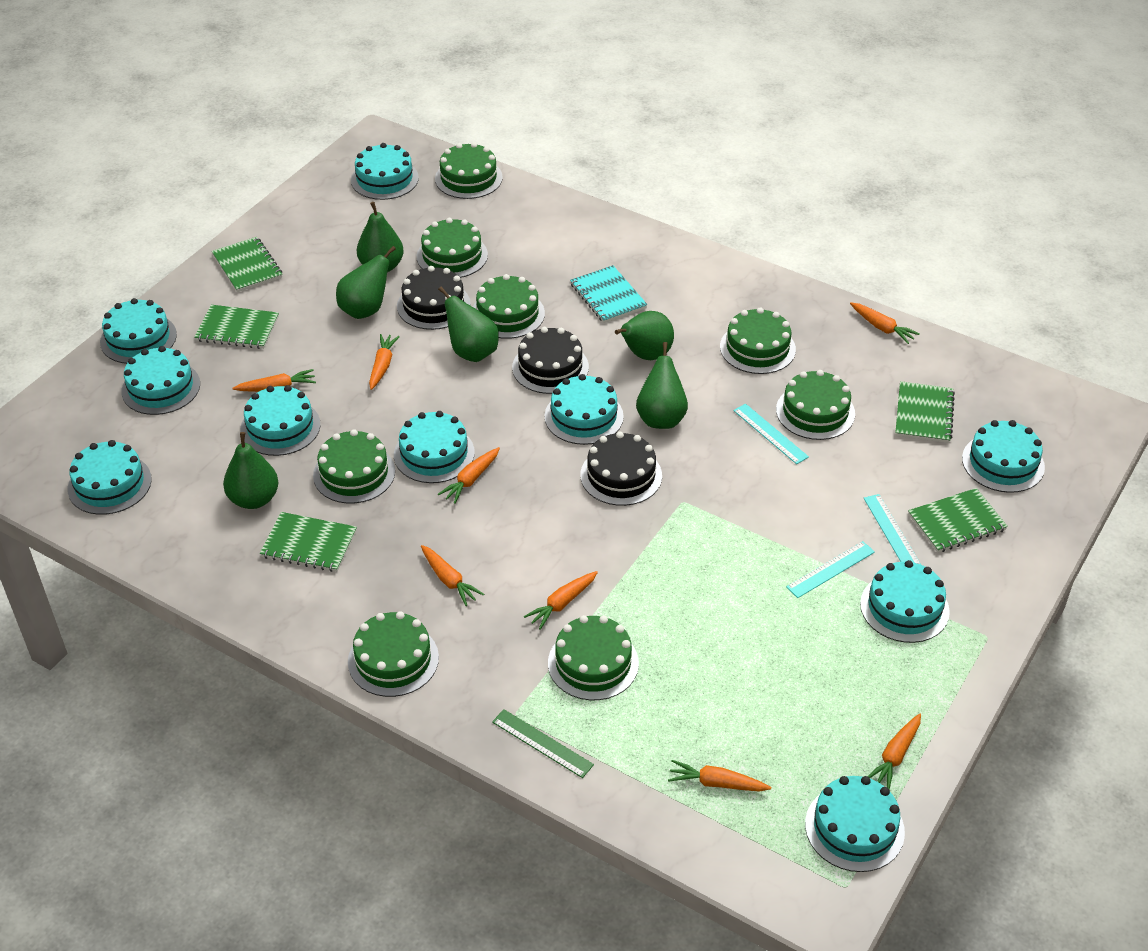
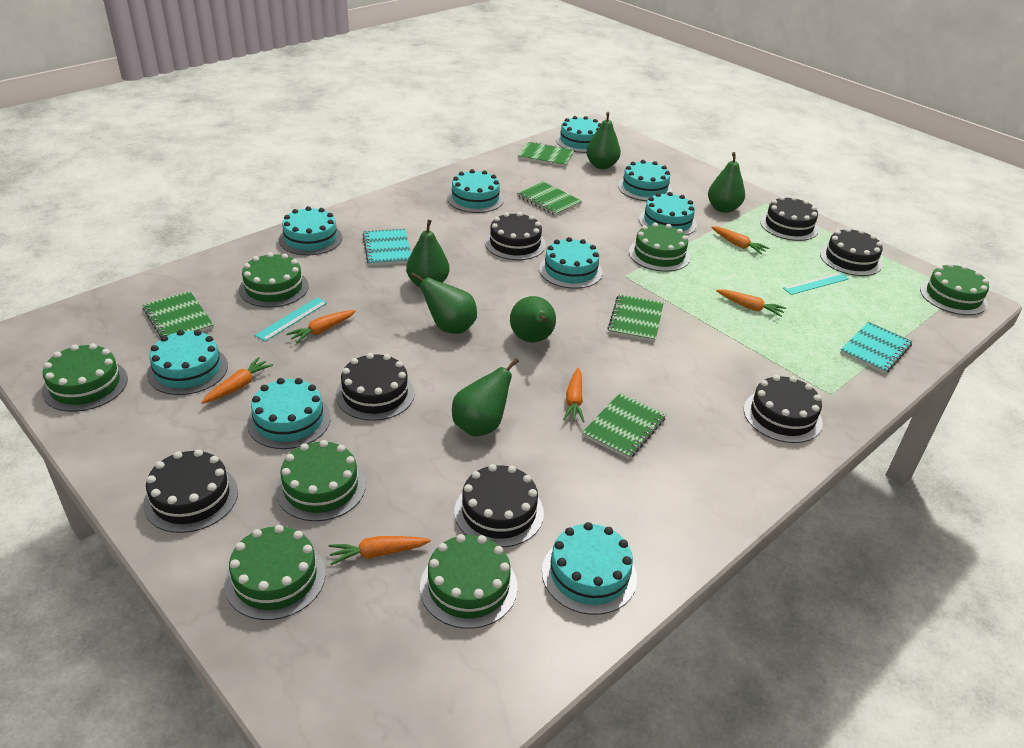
black cake: [397,266,471,330] [512,327,589,394] [580,432,662,506] = 3 -> [143,449,238,533] [336,353,415,421] [454,464,544,547] [485,212,546,260] [744,375,823,443] [760,196,819,241] [820,228,883,276] = 7
green cake: [313,430,395,504] [348,611,439,697] [417,218,488,278] [435,142,503,199] [473,274,545,339] [548,615,639,700] [720,307,796,374] [776,370,855,440] = 8 -> [42,343,128,412] [224,525,326,620] [239,252,308,308] [276,440,366,521] [420,534,517,629] [629,223,690,271] [920,263,989,315] = 7
green ruler: [492,709,594,778] = 1 -> none = 0
orange carrot: [232,369,316,392] [369,334,400,390] [421,545,484,606] [438,447,500,504] [524,571,598,630] [668,760,771,792] [850,302,920,344] [868,713,921,790] = 8 -> [201,357,273,404] [286,310,356,344] [329,536,431,565] [563,368,585,422] [711,226,770,255] [716,289,786,317] = 6
turquoise cake: [68,440,152,515] [100,298,177,364] [121,346,200,415] [240,385,320,456] [351,143,419,200] [394,411,475,483] [545,374,624,445] [805,776,905,872] [860,560,950,643] [962,420,1045,493] = 10 -> [147,330,228,395] [247,378,331,449] [279,206,342,255] [447,169,504,213] [539,237,603,289] [542,522,637,615] [556,116,601,153] [618,160,672,201] [639,192,697,235] = 9
turquoise notebook: [570,265,647,323] = 1 -> [362,229,411,266] [840,322,913,374] = 2
turquoise ruler: [733,404,809,464] [786,541,875,598] [864,494,921,565] = 3 -> [255,297,327,341] [783,272,849,295] = 2

